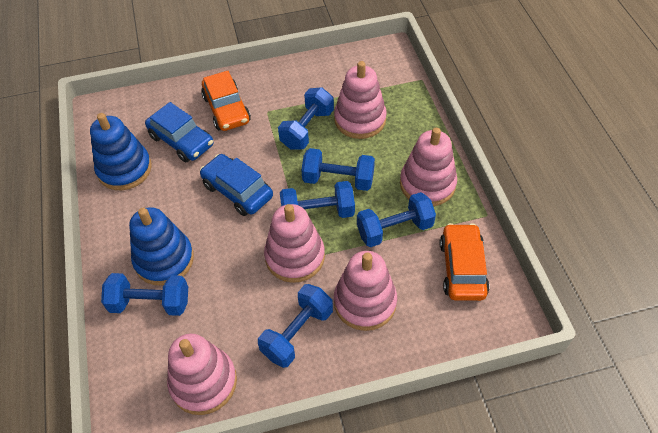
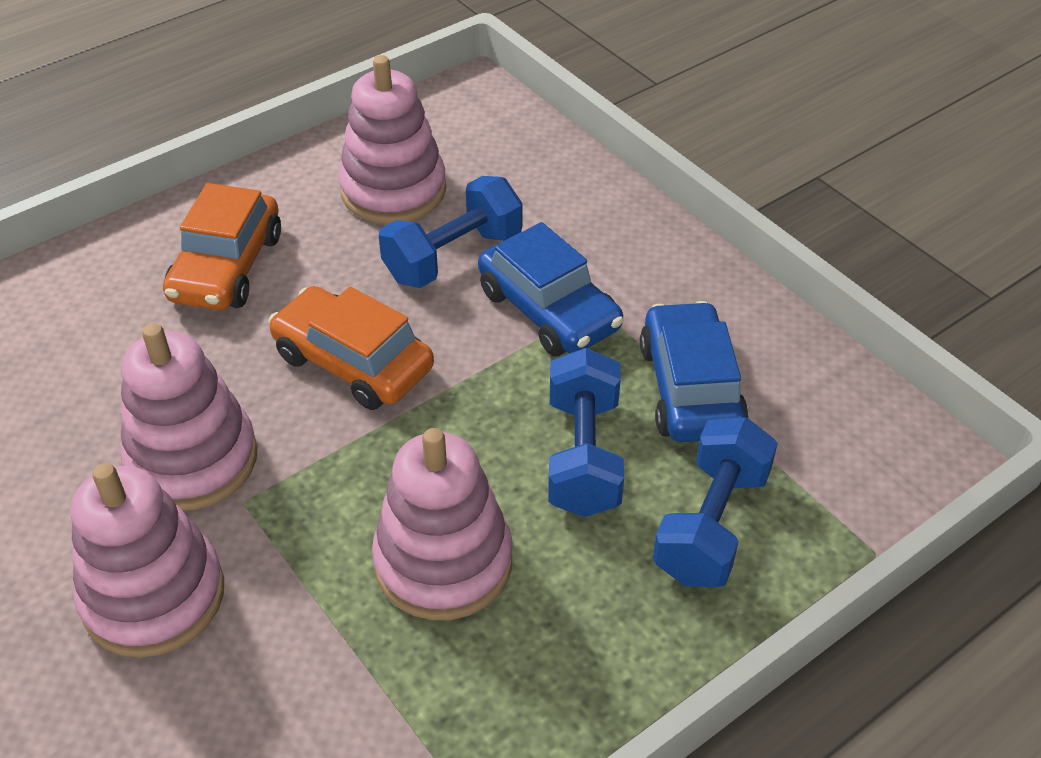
blue dumbbell: [101,273,188,316] [258,284,333,368] [278,87,334,150] [280,181,355,218] [301,148,375,191] [357,192,436,247] = 6 -> [379,176,522,288] [548,348,624,517] [653,417,778,587] = 3
blue stacking toy: [90,113,152,190] [129,207,194,286] = 2 -> none = 0
pink stacking toy: [167,334,237,415] [264,204,325,283] [334,61,387,139] [334,251,397,331] [400,128,457,206] = 5 -> [71,463,224,658] [121,323,258,511] [338,55,446,224] [372,428,513,620] = 4

